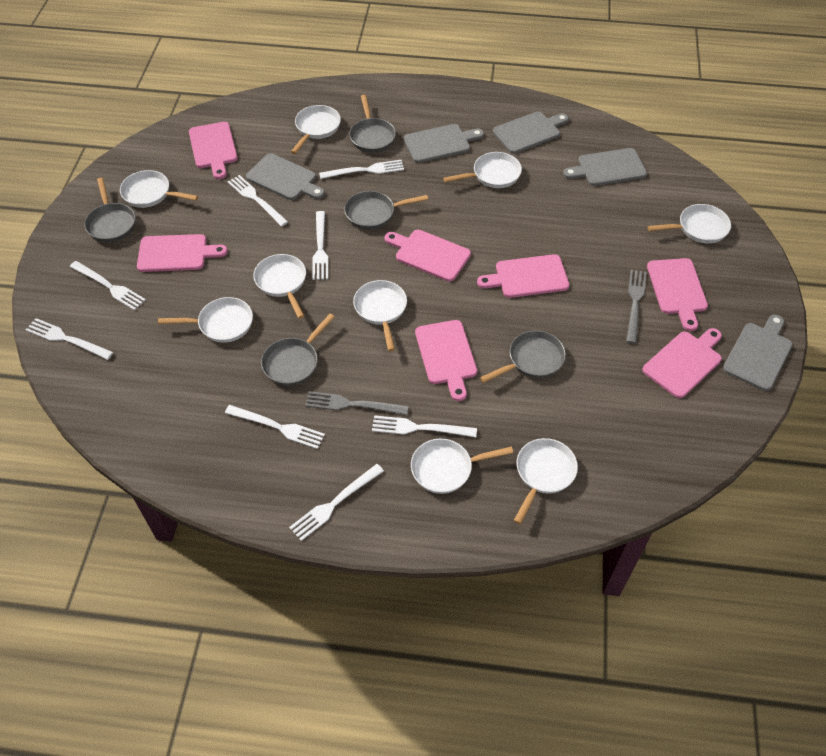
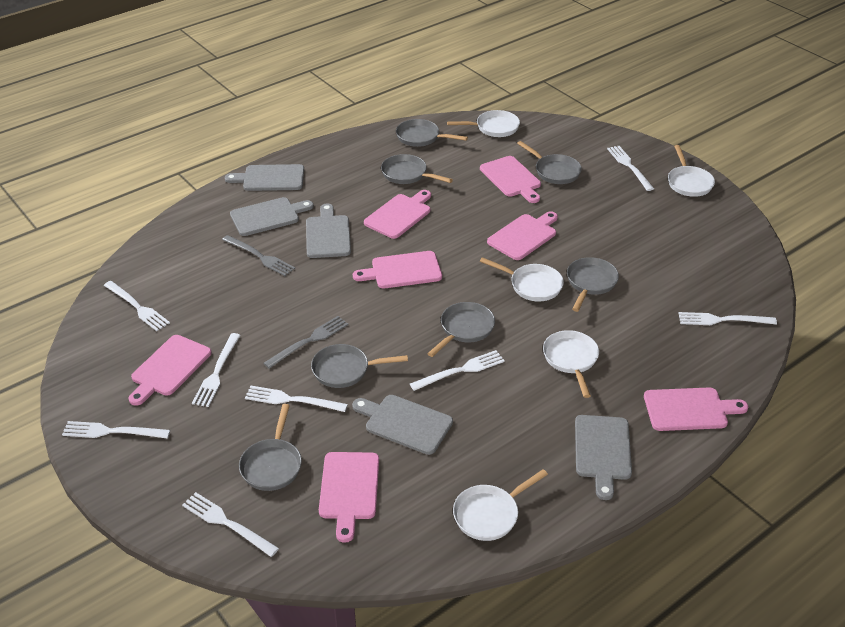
grey pan: [84,178,136,242] [261,314,335,386] [344,191,428,230] [349,95,396,153] [480,330,566,383] = 5 -> [239,404,302,491] [311,344,408,388] [381,154,453,184] [396,119,468,147] [427,302,495,357] [517,141,582,184] [567,257,619,312] = 7
white pan: [120,170,198,208] [158,297,253,343] [253,254,306,319] [291,105,341,154] [353,280,407,351] [411,439,513,494] [443,152,522,188] [514,438,578,524] [648,204,731,243] = 9 -> [447,110,520,137] [453,469,548,541] [480,257,564,302] [543,330,599,398] [668,145,715,197] = 5

